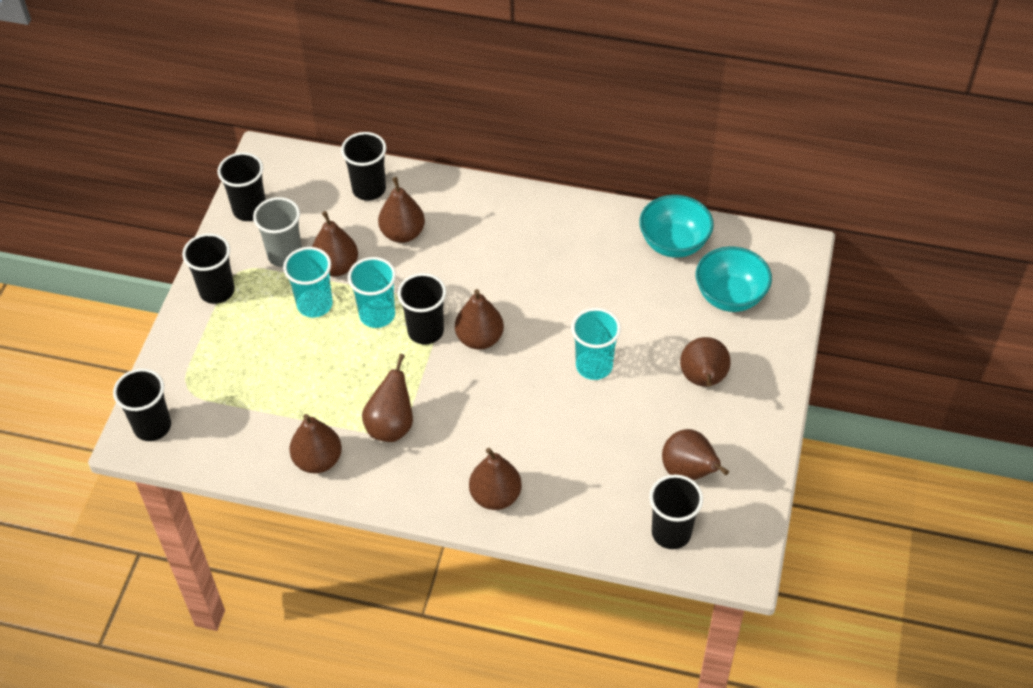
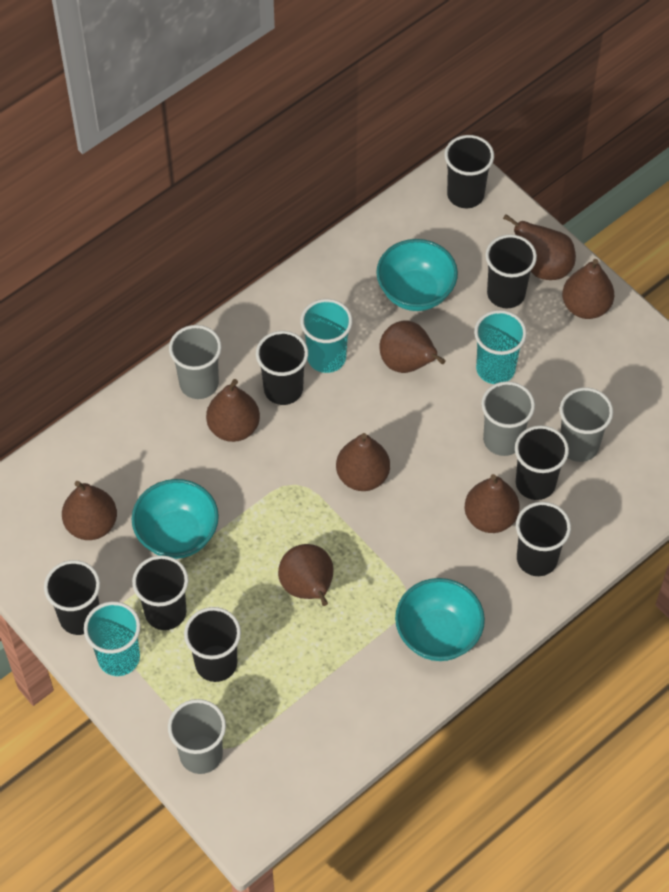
black cup: [113,369,171,441] [182,233,235,304] [217,152,266,221] [341,132,386,201] [398,273,446,345] [649,474,703,549] = 6 -> [44,560,100,635] [132,555,188,630] [184,607,241,682] [256,331,308,405] [445,135,494,208] [485,234,537,308] [515,425,569,500] [516,502,571,576] = 8
grey cup: [253,197,302,267] = 1 -> [168,699,226,774] [169,325,222,399] [482,381,535,456] [560,387,613,462] = 4
turquoise bowl: [639,195,714,258] [696,246,772,312] = 2 -> [132,479,219,559] [376,239,458,311] [395,578,485,661] = 3

